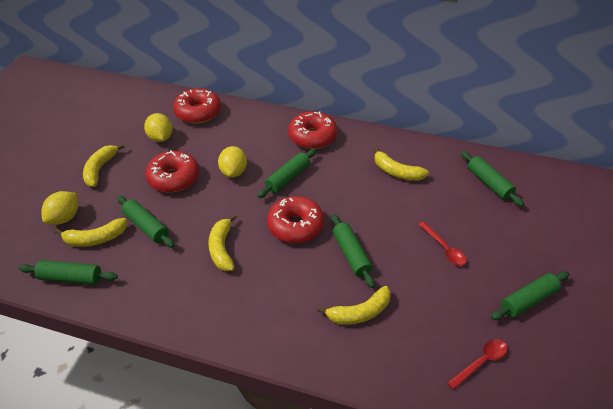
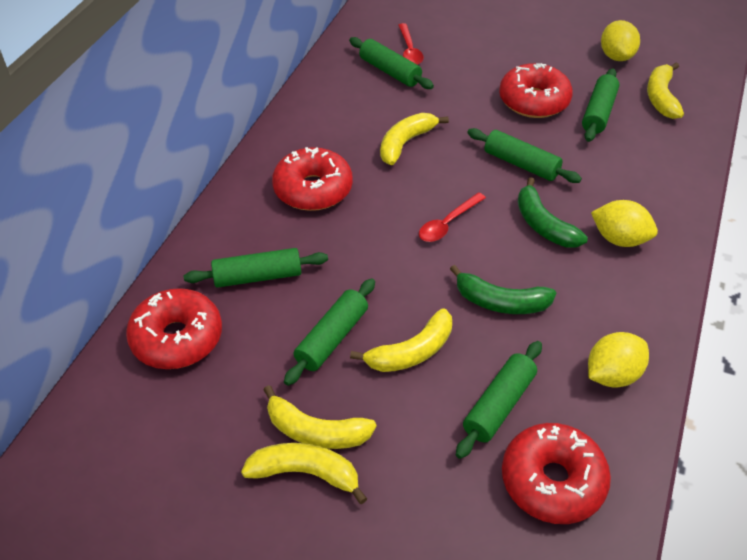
green banana: none = 0 -> [450,265,556,314] [518,177,588,247] = 2

